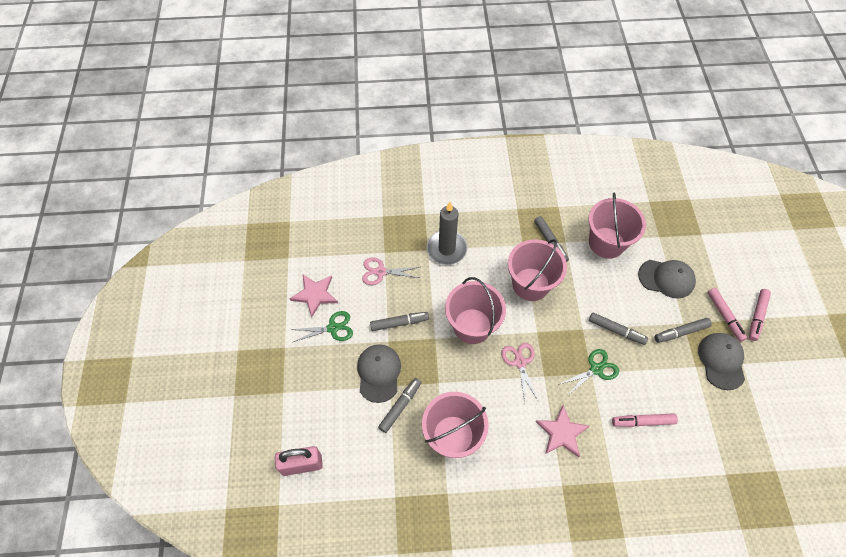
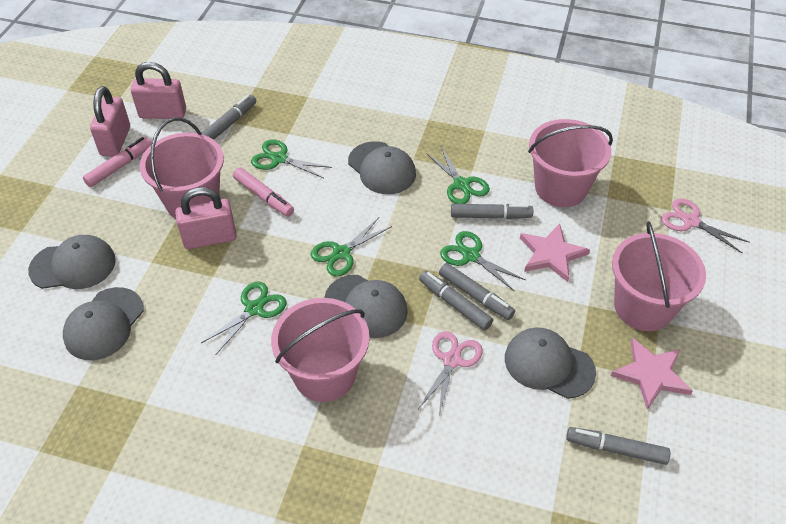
green scissors: [291,311,353,342] [558,349,619,396] = 2 -> [201,281,287,354] [251,139,332,178] [311,217,392,276] [426,147,490,204] [440,231,526,292] = 5
grey candle: [427,202,468,265] = 1 -> none = 0
grey cap: [357,344,401,403] [638,260,696,299] [698,333,745,390] = 3 -> [28,235,116,289] [63,287,144,360] [324,275,408,338] [348,141,416,194] [505,327,596,399] = 5
pink marker: [612,413,678,427] [708,288,747,342] [749,289,771,341] = 3 -> [83,137,152,187] [233,167,294,217] = 2
pink padlock: [275,446,323,476] = 1 -> [90,86,130,157] [131,62,186,119] [175,187,237,249] = 3

